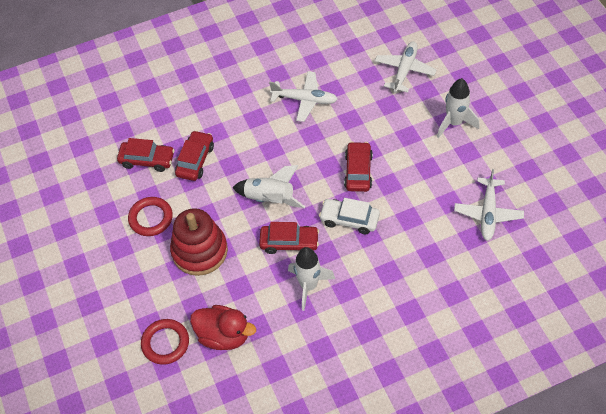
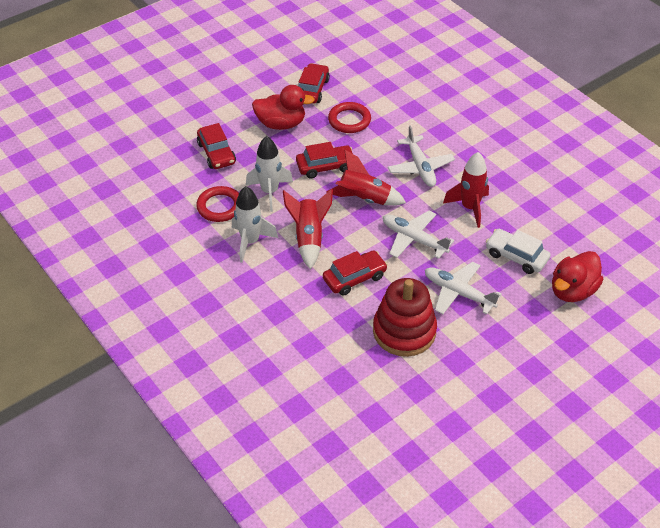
red duck: [190,305,256,350] = 1 -> [252,85,315,130] [552,251,603,302] = 2
red rocket: none = 0 -> [283,189,333,269] [326,150,406,206] [443,152,489,228] = 3
white rocket: [232,165,305,208] [288,247,335,311] [437,78,479,138] = 3 -> [232,186,278,263] [246,136,293,212] = 2

